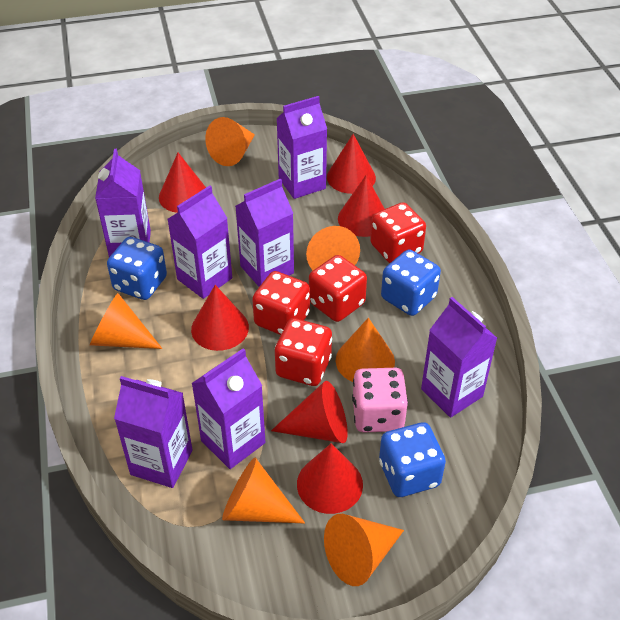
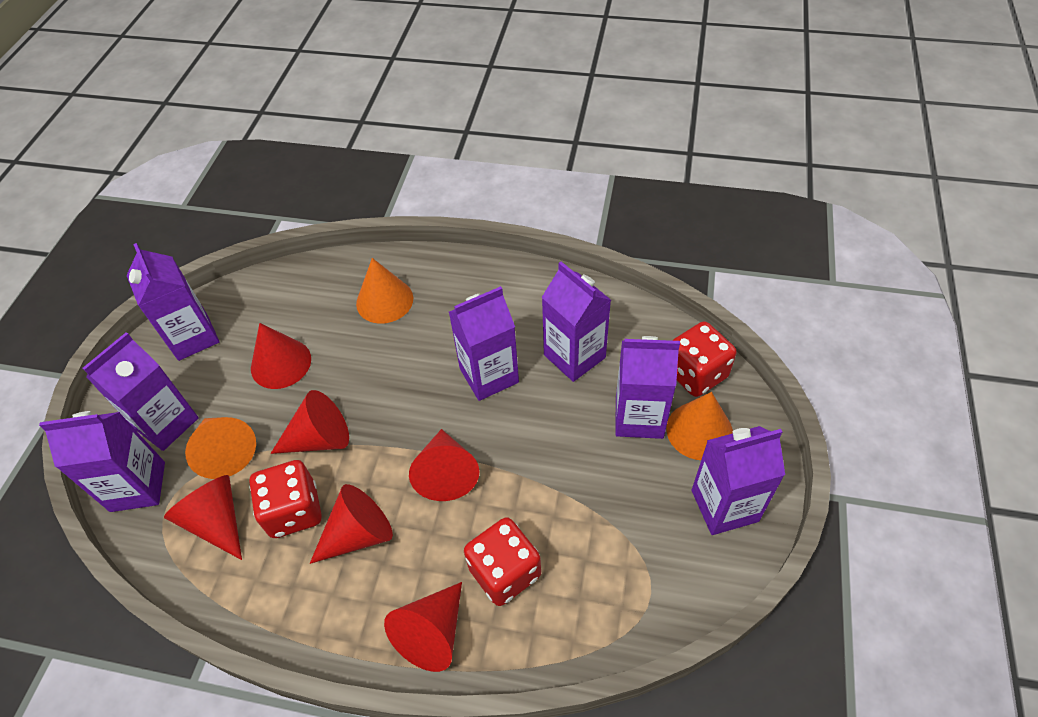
blue dice: [107,237,167,300] [379,422,446,497] [381,249,441,316] = 3 -> none = 0
orange cone: [90,293,163,349] [205,117,255,166] [222,458,305,524] [306,226,360,270] [324,514,404,586] [336,318,395,382] = 6 -> [185,417,256,479] [356,258,413,324] [666,392,733,460] = 3
pink dice: [352,368,408,433] = 1 -> none = 0
red dice: [252,271,310,335] [275,318,332,386] [309,255,367,322] [370,202,426,263] = 4 -> [249,460,322,538] [464,517,541,606] [672,321,737,397] = 3

